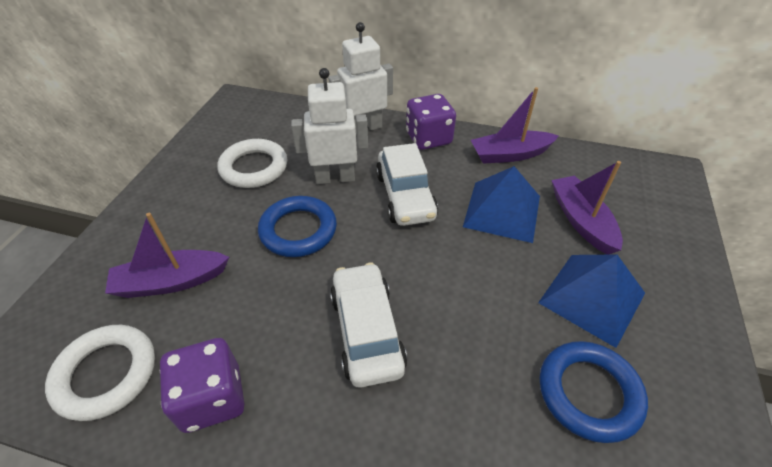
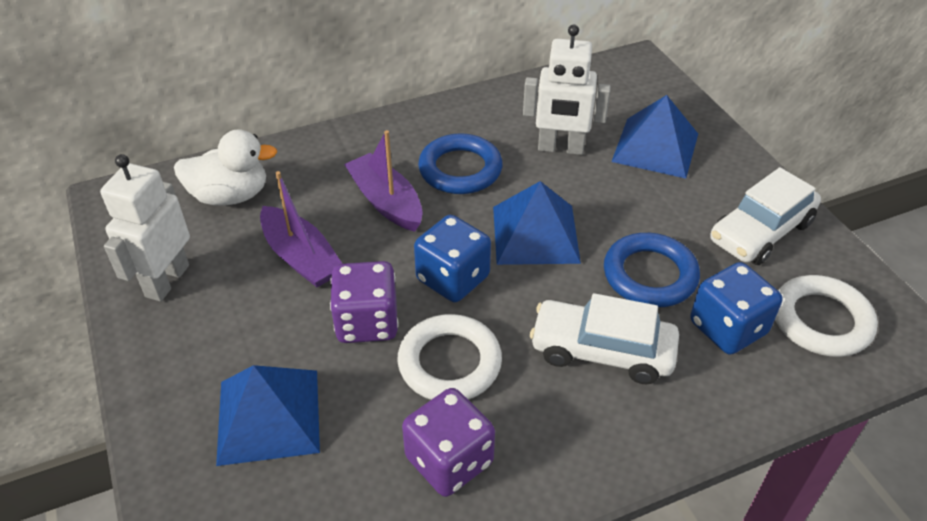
blue dice: none = 0 -> [414,215,491,302] [690,262,783,355] = 2
blue pyramid: [463,166,540,243] [538,254,645,348] = 2 -> [216,365,320,466] [493,181,581,265] [611,95,698,179] = 3
purple boat: [105,213,229,298] [471,87,559,164] [551,161,623,255] = 3 -> [260,171,342,287] [344,130,423,232] = 2
white duck: none = 0 -> [174,129,278,206] = 1

